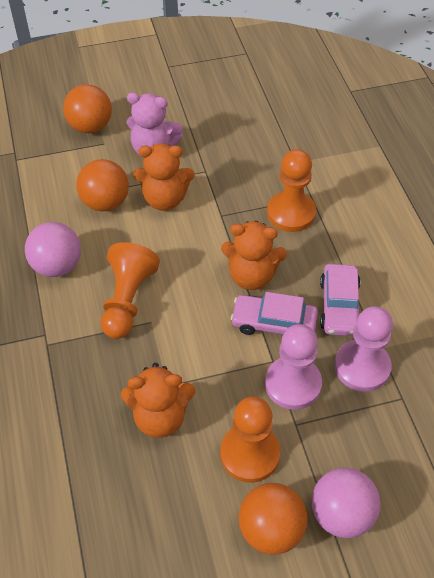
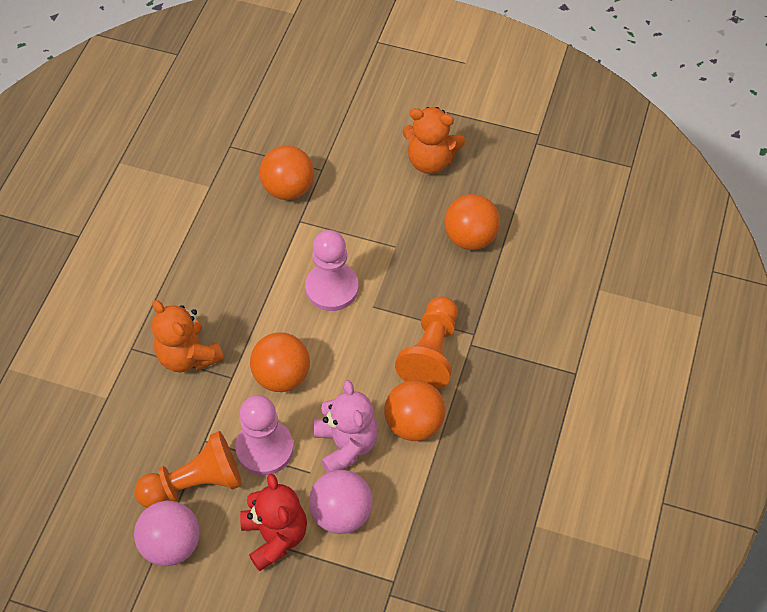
orange ball: [63,84,112,133] [76,159,129,211] [239,483,308,555] = 3 -> [250,332,310,392] [260,145,314,200] [385,380,446,441] [444,194,500,250] = 4
orange pawn: [101,242,160,339] [220,397,280,483] [267,149,316,232] = 3 -> [134,431,242,508] [395,296,458,389] = 2
orange teddy bear: [121,363,196,438] [133,143,194,211] [221,221,287,290] = 3 -> [152,300,224,372] [403,107,465,174] = 2
pink car: [231,292,318,335] [320,264,360,336] = 2 -> none = 0
red teddy bear: none = 0 -> [240,473,307,571] = 1

